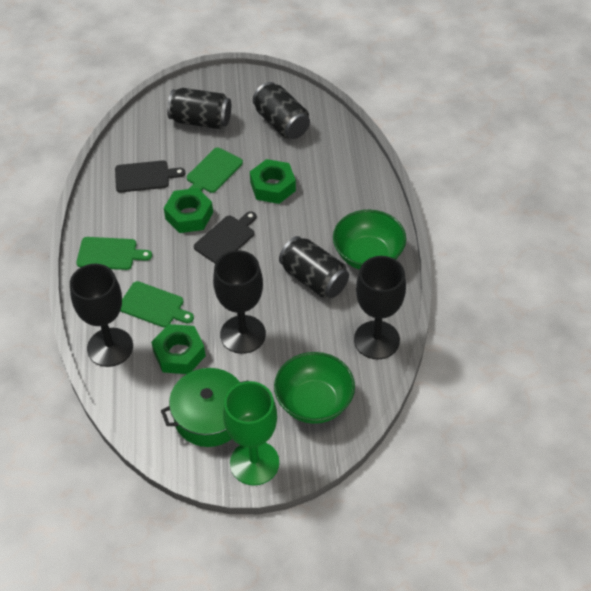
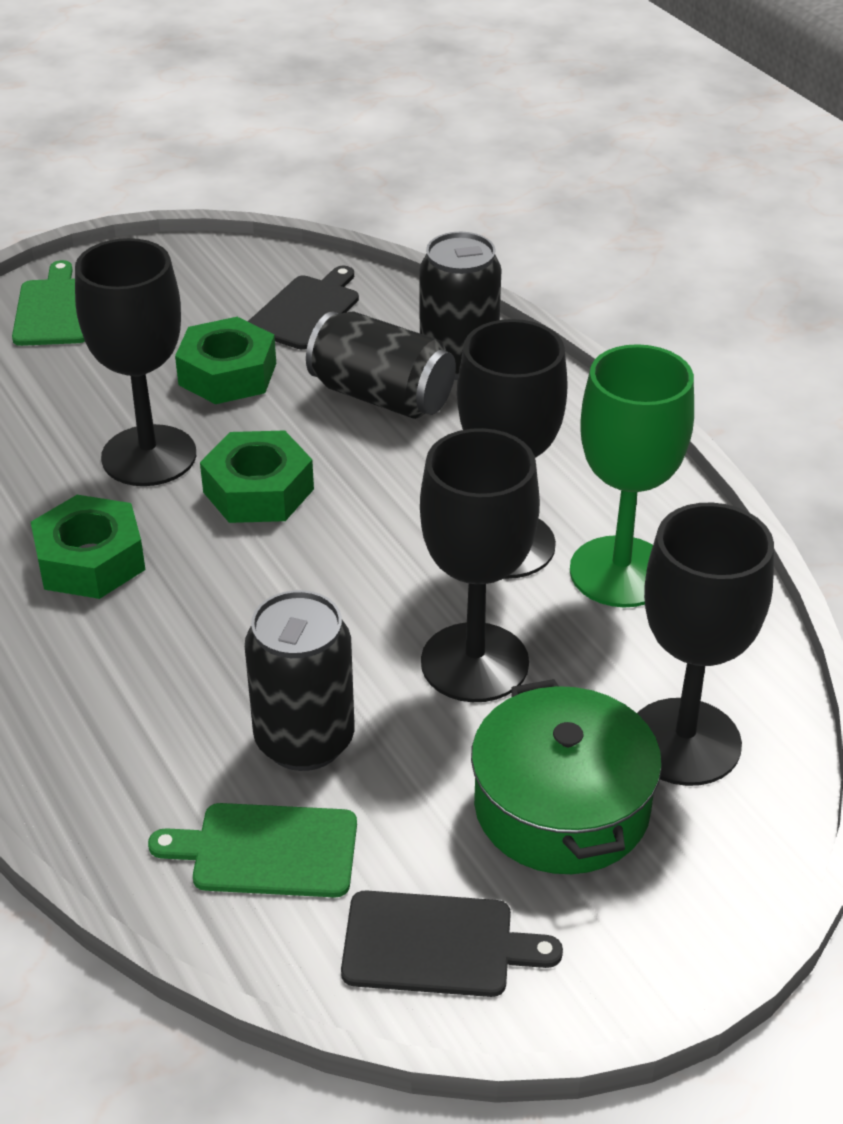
black goblet: [70,264,133,367] [213,250,266,354] [354,256,406,359] = 3 -> [75,238,196,486] [420,428,540,702] [457,319,568,579] [637,503,774,786] = 4
green bowl: [274,352,355,424] [333,210,406,270] = 2 -> none = 0
green cutting board: [76,237,152,270] [120,281,194,328] [187,148,243,193] = 3 -> [12,260,85,346] [148,803,357,897] = 2

